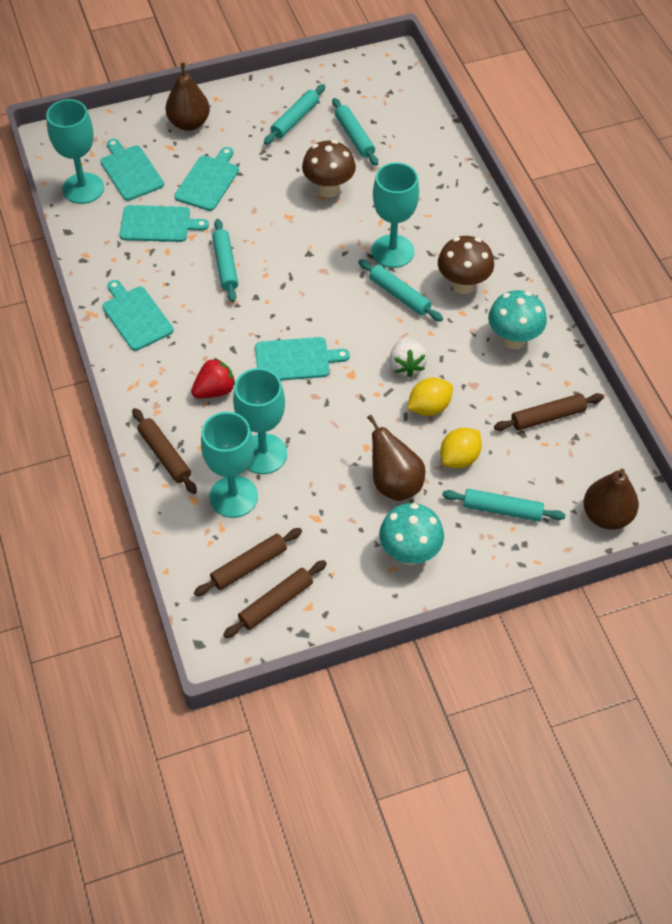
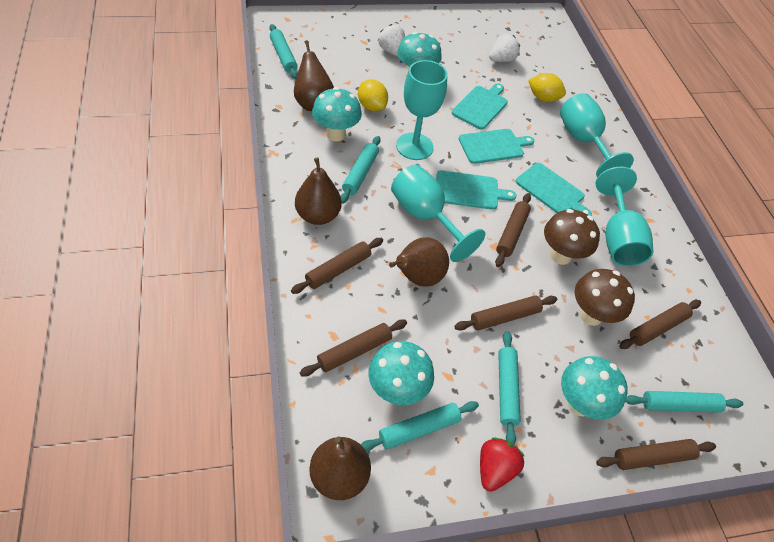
brown pear: [165,63,210,131] [367,415,426,501] [583,469,639,530] = 3 -> [294,40,334,111] [295,157,342,225] [309,436,371,500] [389,237,449,287] = 4
brown rolling pin: [132,408,197,494] [194,528,302,596] [223,560,327,638] [494,393,604,431] = 4 -> [291,238,383,294] [300,320,407,377] [454,296,557,331] [495,193,531,267] [596,439,716,470] [619,300,701,349] = 6
turquoise cutting board: [101,139,164,201] [102,280,174,351] [120,205,209,242] [174,147,239,211] [255,337,350,381] = 5 -> [436,170,516,210] [452,83,508,130] [459,129,534,164] [516,163,592,216] = 4
turquoise mushroom: [379,503,444,565] [488,290,547,350] = 2 -> [312,87,362,141] [368,341,434,405] [397,32,442,74] [561,356,628,420] = 4
white strawberry: [389,337,428,378] = 1 -> [378,24,405,56] [489,34,520,62] = 2

